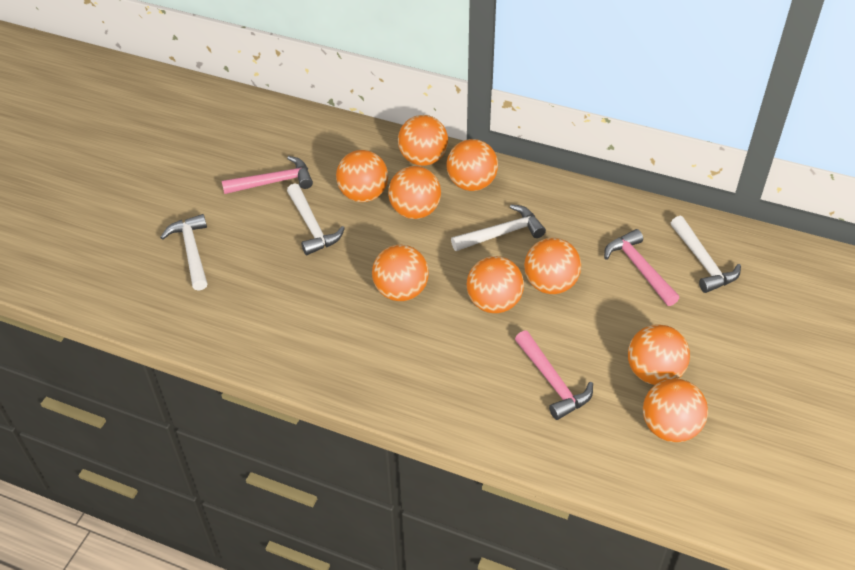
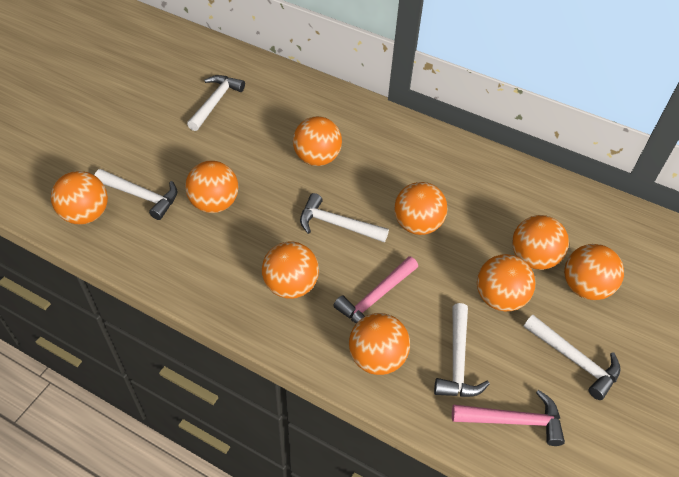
pink hammer: [222,156,313,194] [515,330,593,420] [604,229,679,306] = 3 -> [333,256,418,324] [452,390,565,446] = 2
white hammer: [160,214,208,291] [287,183,345,255] [451,204,546,251] [671,216,741,293] = 4 -> [94,169,177,220] [187,75,245,131] [300,193,389,242] [434,303,490,397] [524,315,621,400] = 5

